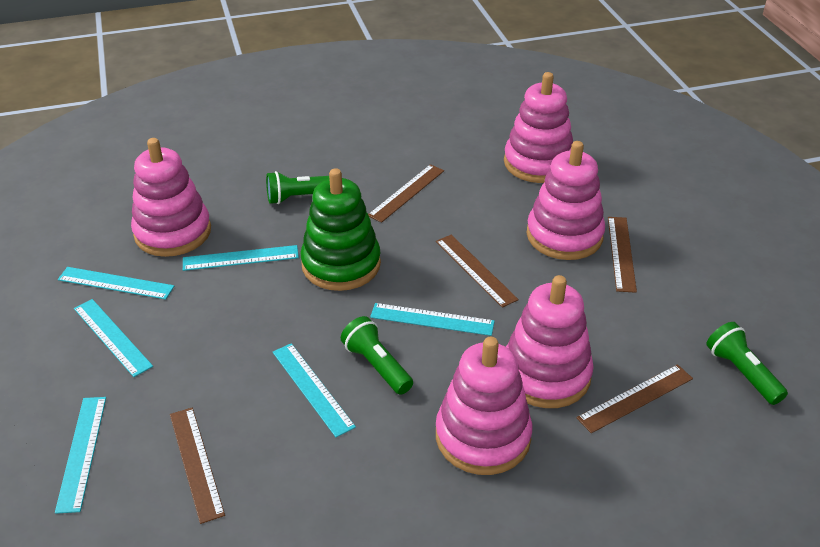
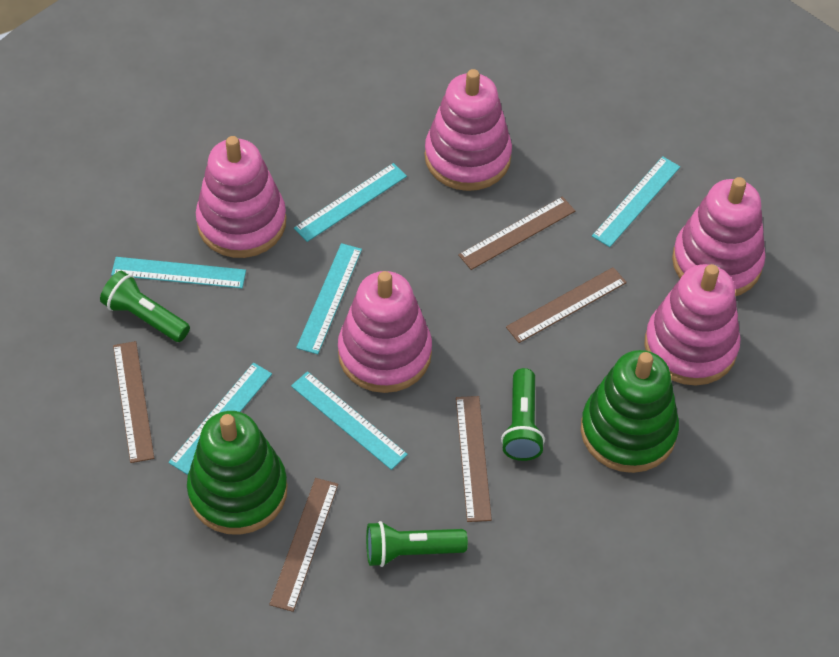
green stacking toy: [301,168,381,291] = 1 -> [187,411,288,535] [581,350,679,473] = 2

